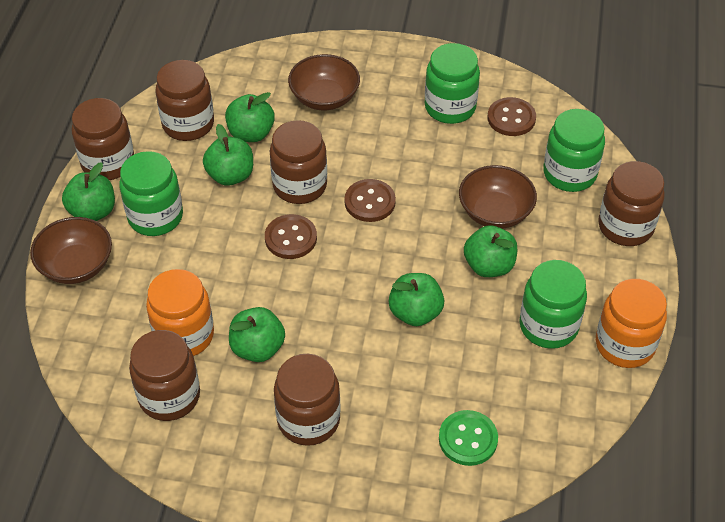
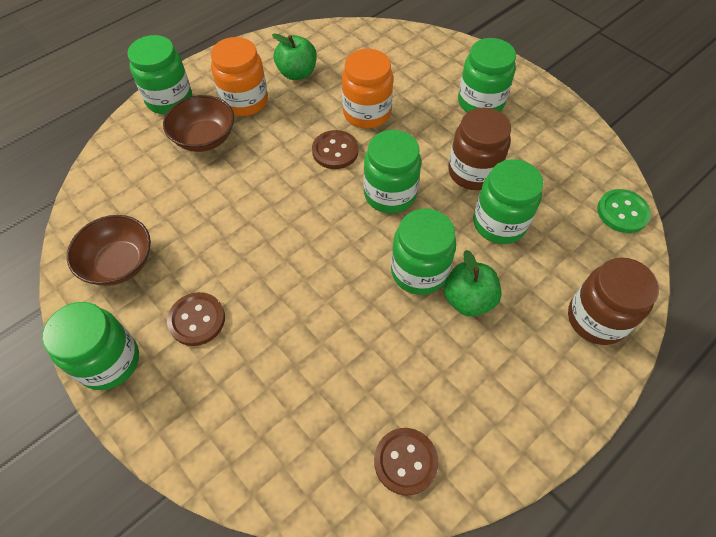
brown bowl: [30,217,112,284] [288,54,360,110] [459,165,537,229] = 3 -> [67,215,151,286] [163,95,234,152] = 2
brown jar: [72,98,134,180] [129,330,200,421] [156,60,214,141] [270,120,327,204] [274,354,341,446] [598,161,665,246] = 6 -> [448,108,511,190] [568,257,659,345] = 2
green apple: [62,162,115,221] [203,124,253,186] [225,92,275,142] [229,307,285,362] [389,273,444,326] [464,225,517,277] = 6 -> [272,33,317,80] [444,250,502,317] = 2
green jar: [119,151,183,236] [425,43,480,124] [519,260,587,349] [543,109,605,192] = 4 -> [42,302,139,390] [128,35,192,114] [364,130,421,213] [391,208,456,295] [458,38,516,112] [473,159,543,244] = 6

